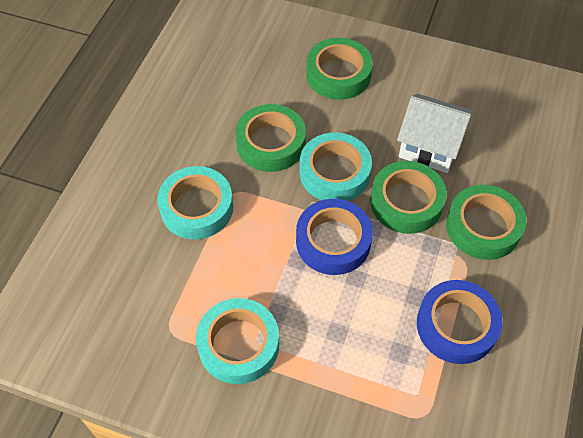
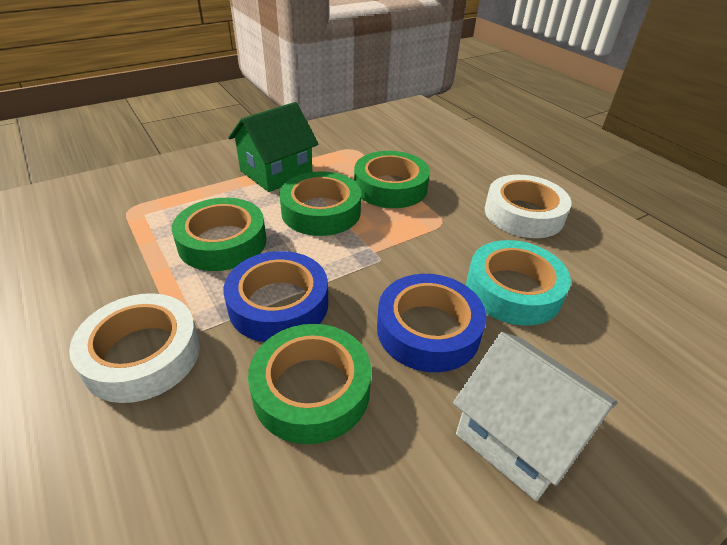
green house: none = 0 -> [228,102,318,192] = 1
turquoise tape: [157,166,233,239] [196,298,279,384] [300,132,372,201] = 3 -> [466,240,571,326] = 1
white tape: none = 0 -> [69,293,200,403] [485,175,572,238] = 2

